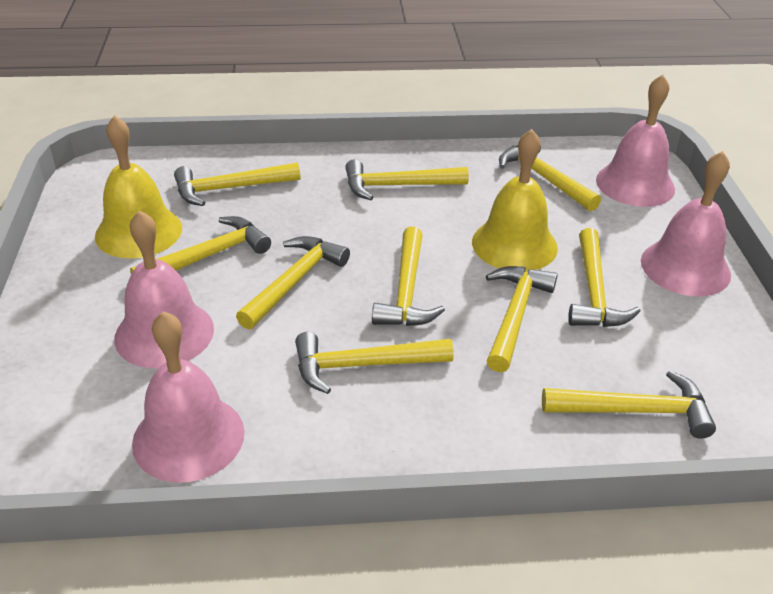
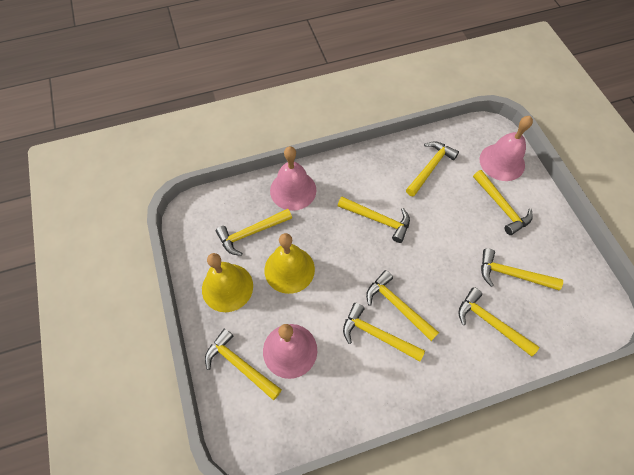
pink bell: [114,210,214,368] [132,311,245,483] [596,74,675,207] [641,151,731,296] = 4 -> [263,324,317,379] [270,146,316,211] [479,116,533,181] = 3
yellow hammer: [130,216,271,274] [174,162,300,206] [236,236,350,329] [295,332,454,394] [345,159,469,200] [372,227,445,326] [486,266,558,372] [499,145,601,211] [542,370,716,439] [568,228,641,327] = 10 -> [205,328,282,400] [216,209,292,256] [338,197,410,243] [343,303,425,362] [366,270,439,341] [406,141,459,197] [458,287,539,356] [473,170,533,235] [481,248,563,290] = 9

